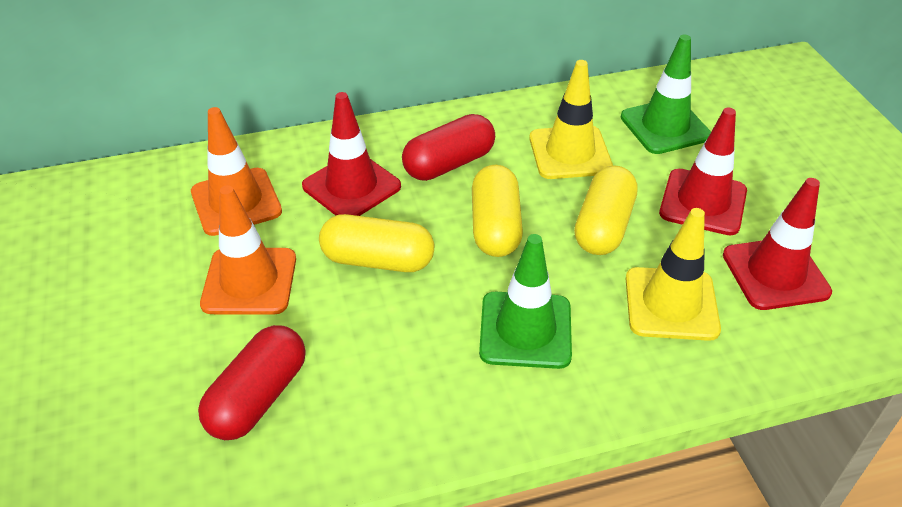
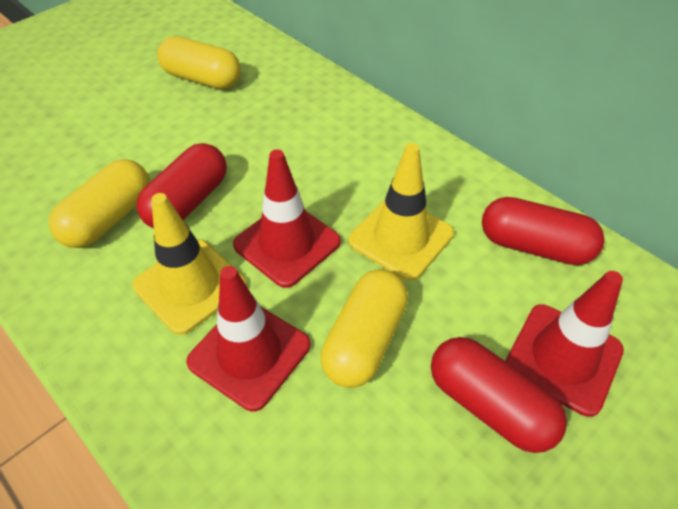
green traffic cone: [479,234,572,369] [621,35,711,154] = 2 -> none = 0
orange traffic cone: [191,107,282,236] [200,185,296,315] = 2 -> none = 0
red capsule: [198,325,305,440] [402,114,495,181] = 2 -> [136,143,227,229] [431,337,567,453] [482,197,605,265] = 3

